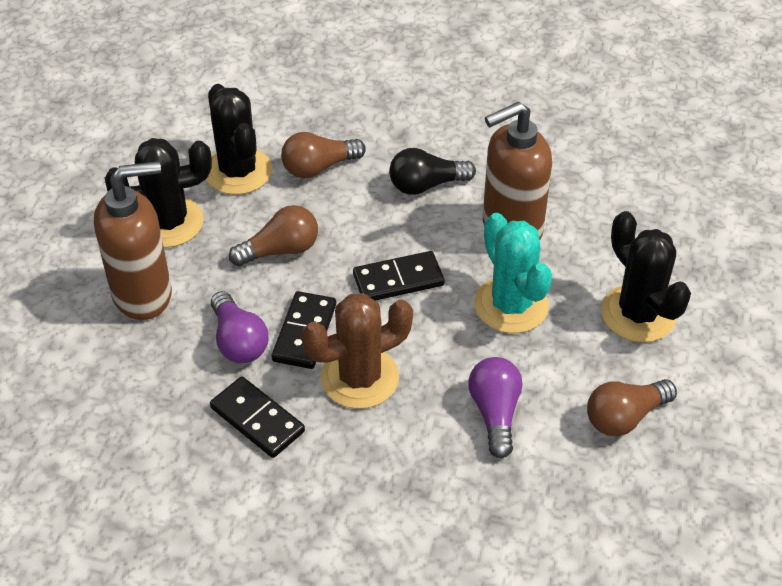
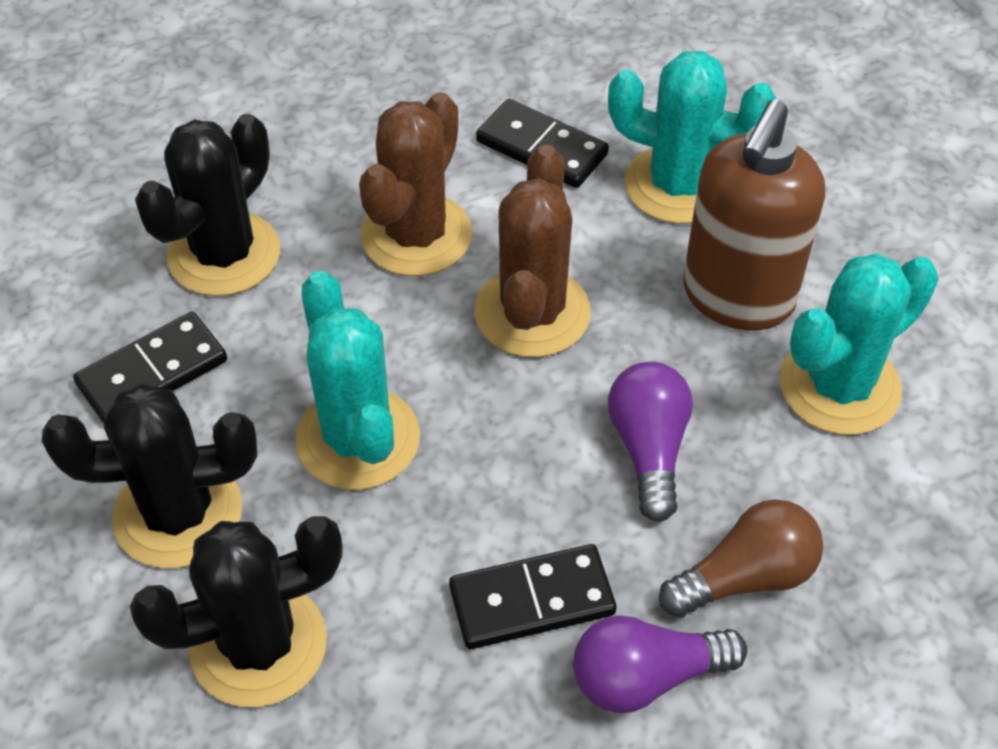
black light bulb: [389,148,476,195] = 1 -> none = 0
brown cactus: [302,293,413,409] = 1 -> [359,92,472,276] [474,145,591,357] = 2
brown light bulb: [229,205,318,266] [281,132,366,178] [587,379,677,436] = 3 -> [659,499,823,618] = 1
brown soap dispenser: [94,161,172,320] [483,102,552,240] = 2 -> [683,99,825,330] = 1
turquoise cactus: [474,213,552,333] = 1 -> [295,270,420,490] [608,51,777,224] [780,253,939,435] = 3

